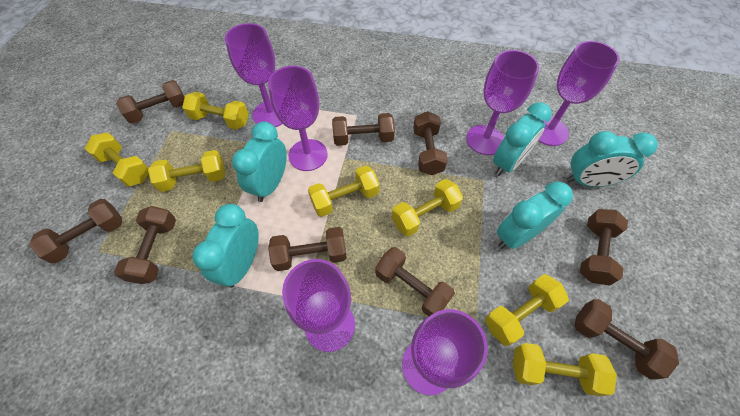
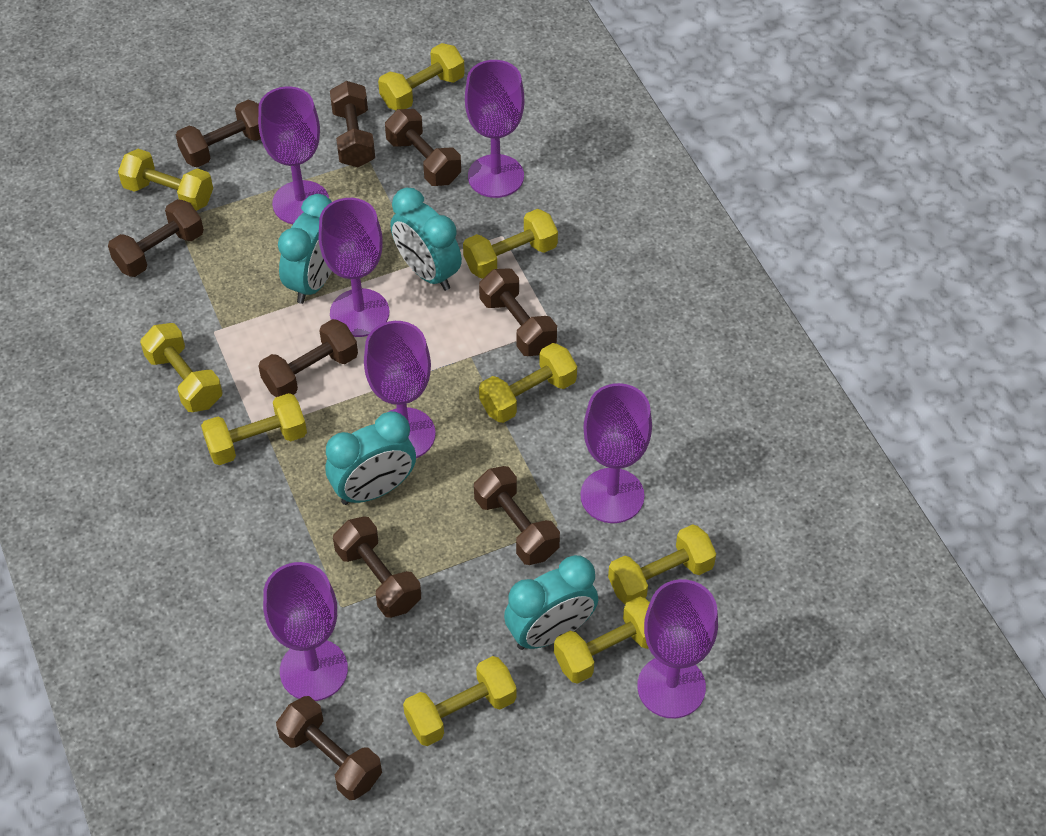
purple goblet: [225,23,282,127] [268,66,328,171] [282,259,355,352] [402,309,488,395] [466,50,539,155] [538,41,620,146] = 6 -> [258,86,329,224] [263,562,348,701] [319,198,389,337] [364,321,436,458] [465,60,524,198] [580,383,652,523] [637,579,718,718] = 7
turquoise clock: [192,204,259,288] [232,122,287,202] [493,102,552,176] [497,181,573,249] [566,131,658,187] = 5 -> [278,194,332,304] [326,411,416,505] [391,188,462,291] [504,555,598,650] = 4
yellow dumbbell: [85,133,149,187] [148,150,225,192] [182,92,249,130] [308,165,379,217] [392,179,463,236] [485,274,569,346] [513,343,617,396] = 7 -> [118,149,213,211] [140,323,223,412] [201,393,307,465] [378,43,465,110] [403,656,517,746] [463,209,558,279] [479,343,577,423] [554,596,650,684] [608,524,716,605] = 9

